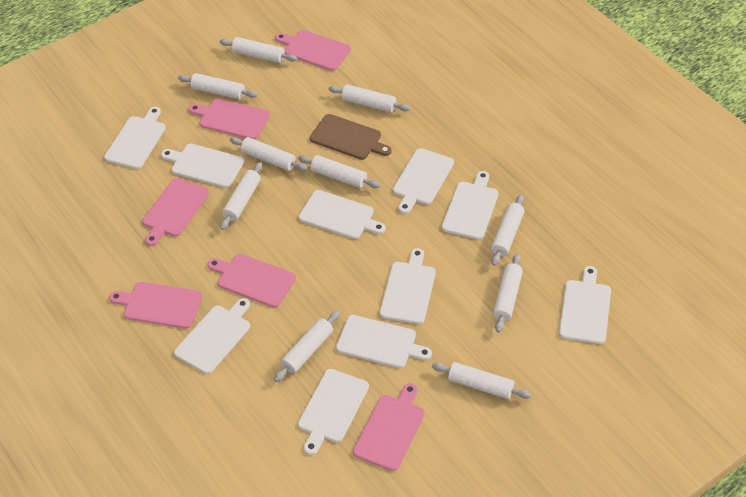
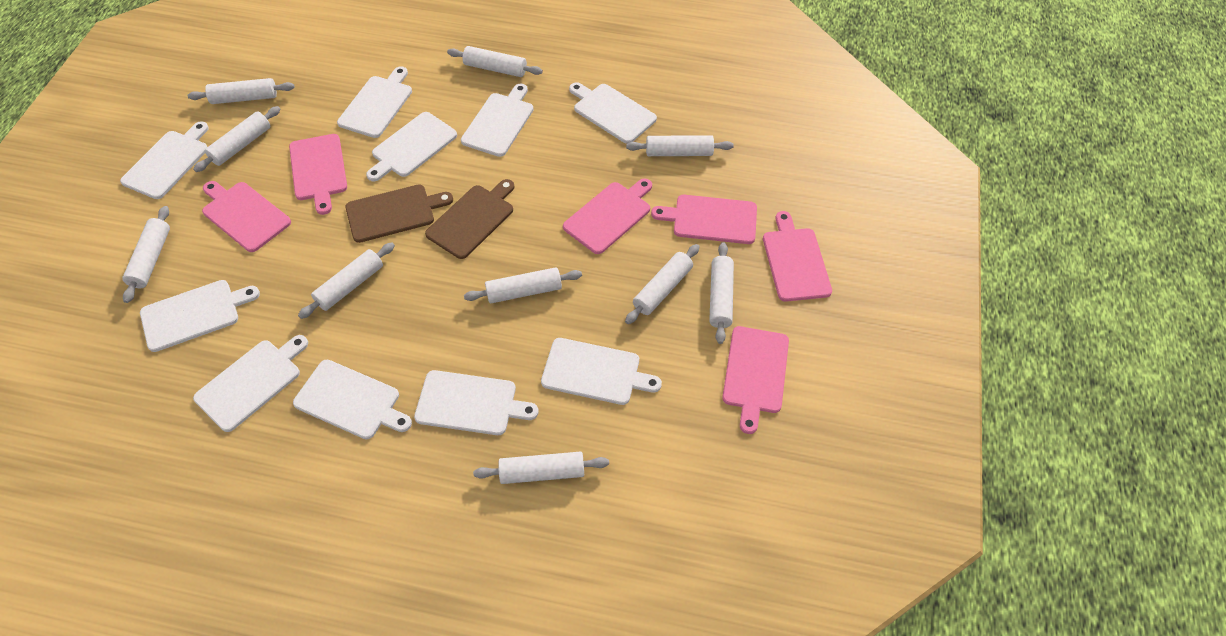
brown cutting board: [310,114,392,160] = 1 -> [345,184,453,243] [425,179,515,259] = 2

